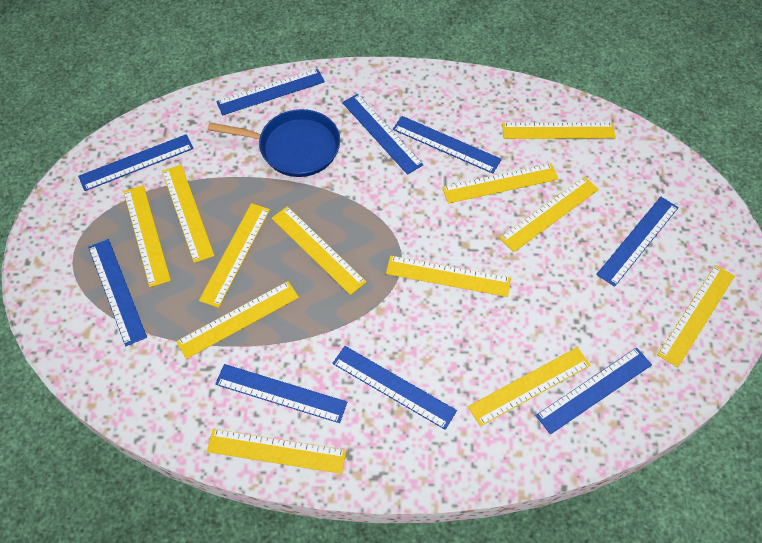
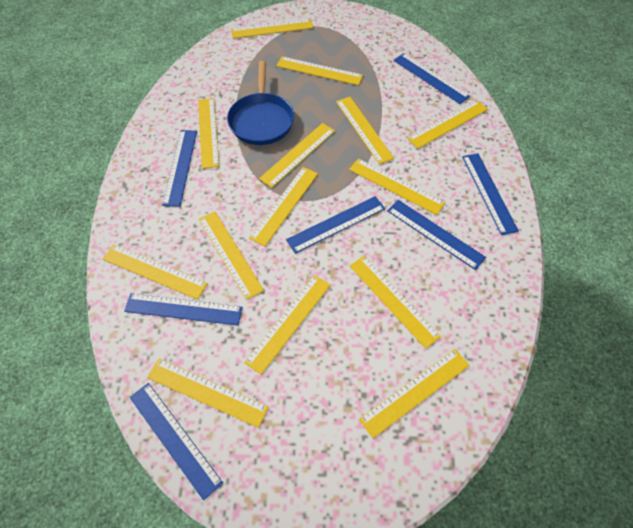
blue ruler: [78,134,194,191] [88,239,147,346] [215,364,347,423] [216,69,325,115] [332,346,457,430] [342,94,423,175] [393,116,502,174] [536,348,652,434] [596,197,679,287] = 9 -> [124,293,243,326] [129,383,223,500] [162,130,197,207] [286,196,385,254] [387,200,486,270] [393,53,470,104] [462,153,519,235] = 7
yellow ruler: [123,185,171,287] [162,165,215,263] [176,281,299,359] [199,203,270,308] [207,429,346,474] [272,206,366,295] [386,255,511,297] [442,163,558,204] [468,347,591,426] [500,177,599,252] [502,122,616,139] [658,265,735,367] = 12 -> [103,244,208,300] [147,359,269,428] [198,98,219,169] [199,211,264,300] [231,19,313,39] [244,275,331,374] [249,167,318,247] [259,123,335,188] [276,57,363,85] [336,97,394,164] [349,158,445,215] [350,256,441,349] [359,349,470,438] [407,100,488,149] = 14

